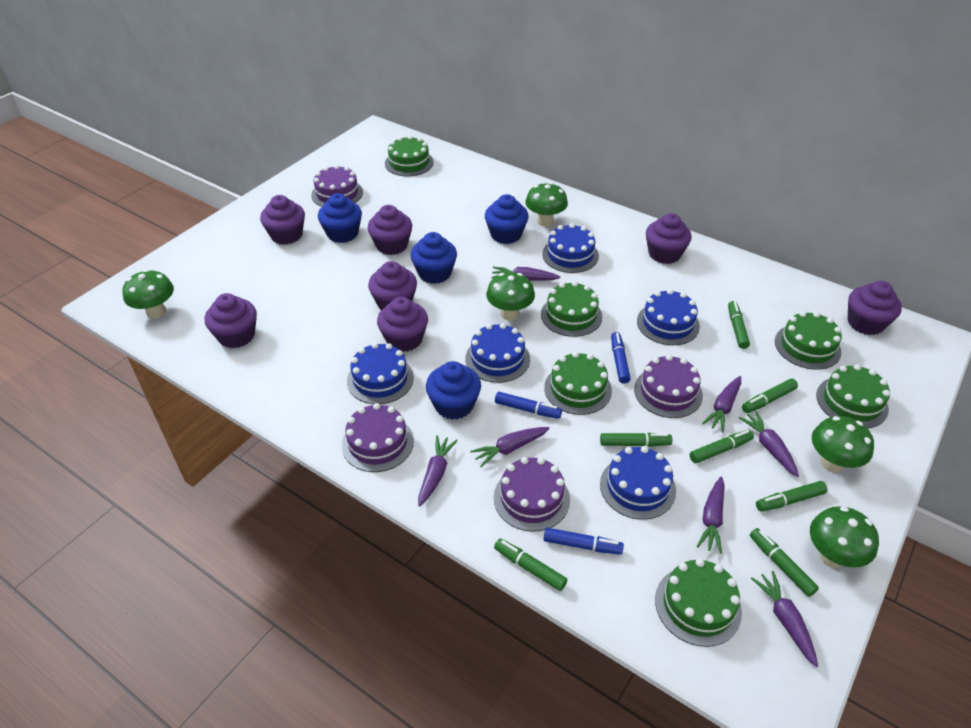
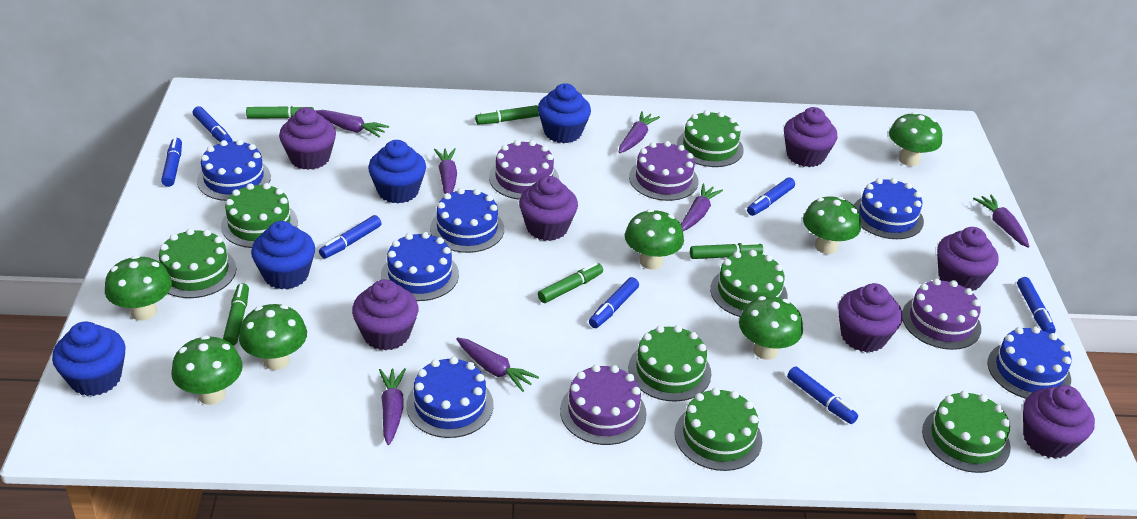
blue cake: [347,343,414,404] [465,323,530,383] [542,223,599,273] [600,446,676,520] [637,289,700,345] = 5 -> [197,139,271,201] [381,232,459,301] [406,357,494,438] [430,188,504,253] [854,178,924,239] [987,326,1071,399] = 6
blue marker: [495,392,562,419] [544,528,624,555] [611,332,630,384] = 3 -> [161,137,182,187] [193,106,232,142] [319,215,381,259] [589,277,639,328] [747,177,795,216] [787,367,858,424] [1017,277,1056,334] = 7
green cake: [385,135,434,176] [541,281,602,337] [544,352,612,415] [655,558,742,647] [775,311,842,370] [816,364,890,428] = 6 -> [159,228,236,298] [221,183,298,248] [628,325,711,402] [675,388,762,471] [677,110,744,167] [710,250,788,317] [922,391,1011,473] = 7
green marker: [494,538,567,591] [600,433,672,447] [690,430,754,463] [728,301,750,349] [742,378,798,413] [750,528,819,597] [756,481,827,512] = 7 -> [223,283,249,346] [246,105,314,119] [475,105,539,124] [538,263,603,303] [690,242,763,259] = 5
green mushroom: [122,269,174,319] [486,272,535,321] [525,182,568,227] [810,506,879,568] [812,416,874,473] = 5 -> [105,255,172,321] [171,335,243,405] [239,304,307,370] [625,209,684,270] [739,296,803,360] [803,196,861,254] [889,112,942,166] = 7

